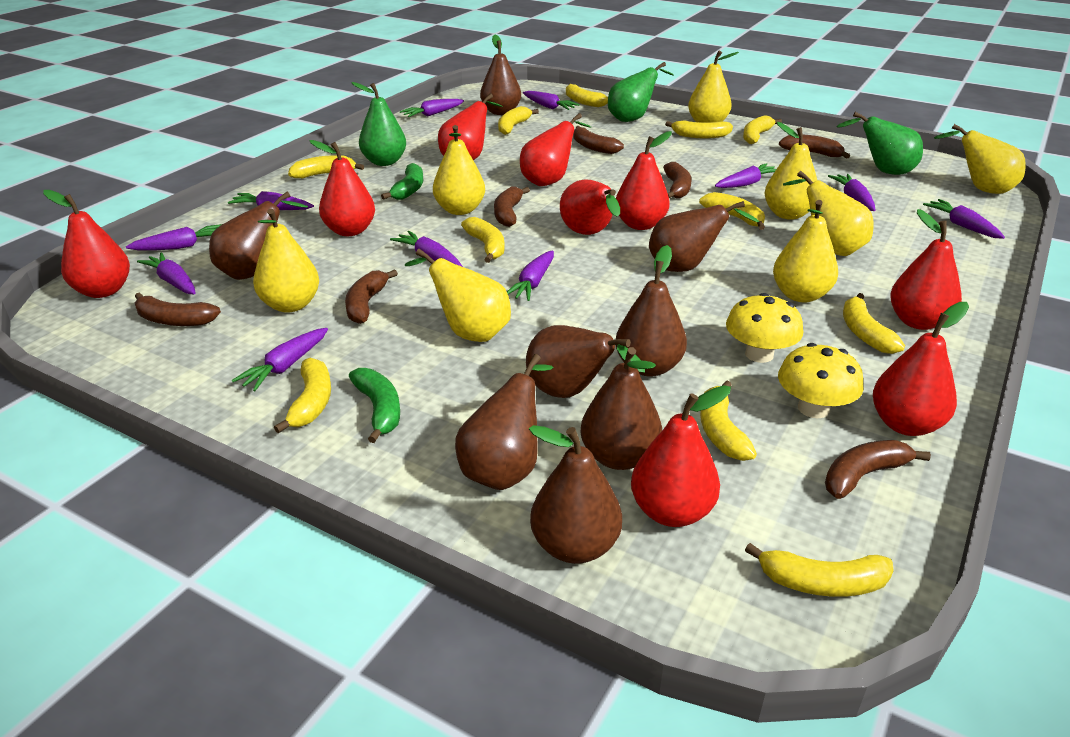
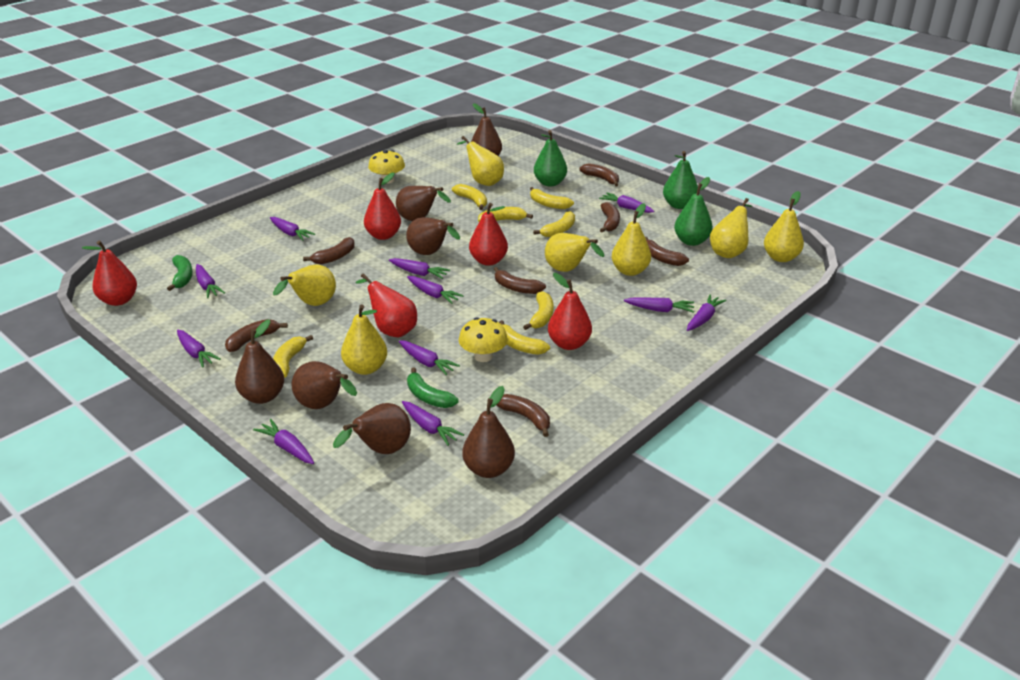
brown pear: [209,191,308,280] [455,354,553,490] [480,35,521,115] [526,325,645,398] [529,425,622,564] [580,347,662,470] [616,245,687,377] [649,201,759,272] = 8 -> [235,319,284,404] [291,361,357,409] [333,403,411,454] [396,186,451,221] [406,217,460,255] [462,386,515,478] [471,103,502,156] = 7
red pear: [43,190,130,298] [309,140,375,236] [438,93,502,160] [520,113,591,186] [560,180,620,235] [616,131,672,230] [631,385,731,527] [873,302,969,436] [890,209,962,330] = 9 -> [82,240,137,306] [355,273,417,337] [364,172,401,240] [469,203,508,266] [548,273,592,350] = 5
yellow banana: [274,358,331,433] [288,155,364,178] [461,217,505,263] [498,106,539,135] [566,84,608,107] [665,120,733,138] [699,192,765,230] [700,380,757,461] [743,115,782,144] [745,543,894,597] [843,293,905,354] = 11 -> [273,335,313,378] [452,184,487,210] [478,207,533,222] [499,320,550,355] [523,291,554,330] [530,187,574,209] [533,211,575,237] = 7
yellow pear: [253,209,319,313] [405,249,511,342] [433,125,485,215] [688,51,739,123] [765,122,817,220] [773,200,838,302] [783,171,874,256] [934,124,1026,194] = 8 -> [273,264,336,306] [341,304,387,375] [457,136,504,186] [545,233,605,272] [611,203,651,276] [710,198,752,258] [764,191,804,262] = 7

